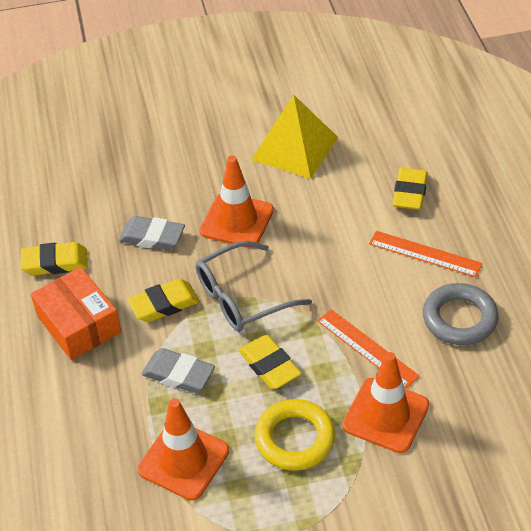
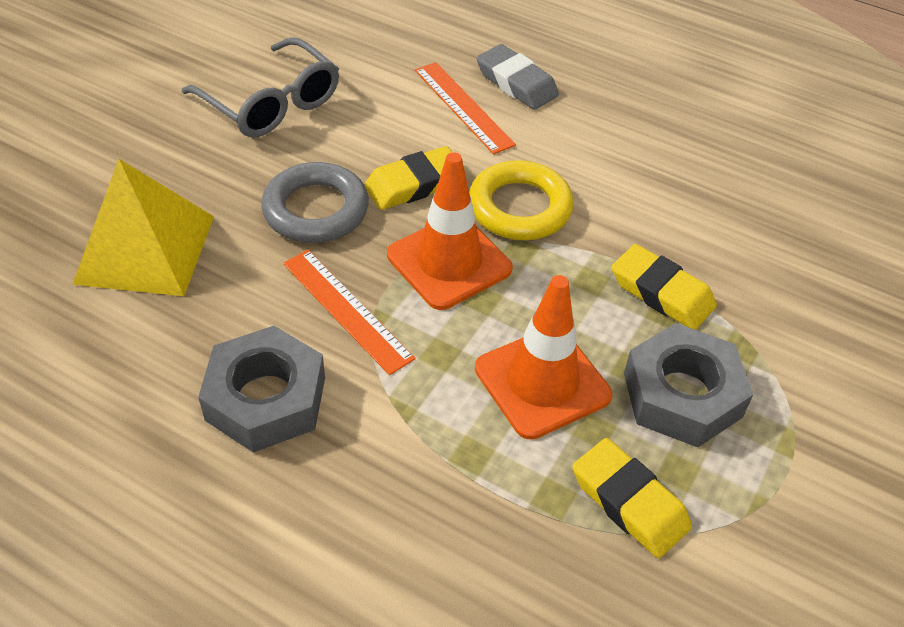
grey eraser: [118,216,185,250] [142,348,215,393] = 2 -> [476,44,559,110] = 1
grey nut: none = 0 -> [198,326,325,453] [624,323,753,448] = 2
orange box: [31,267,121,360] = 1 -> none = 0
orange traffic cone: [138,398,229,501] [200,155,274,248] [342,352,429,453] = 3 -> [387,152,513,310] [475,275,612,440] = 2
yellow eraser: [21,242,88,275] [127,279,200,322] [238,335,301,389] [393,168,428,210] = 4 -> [364,146,465,210] [572,438,692,558] [612,244,717,330] = 3

